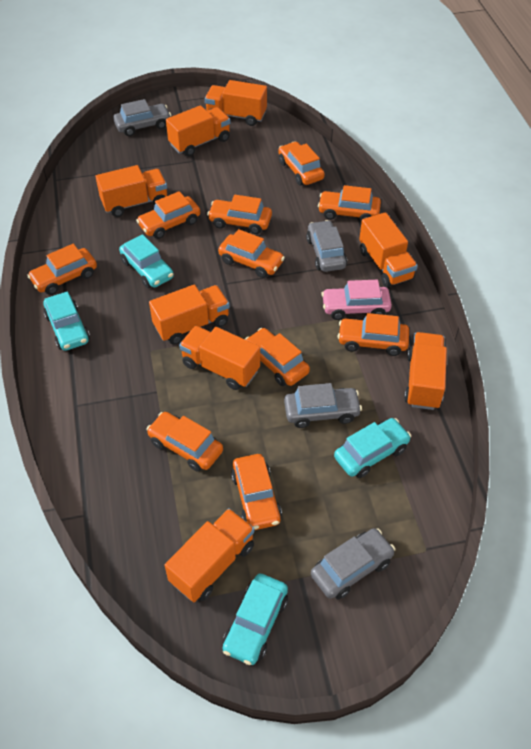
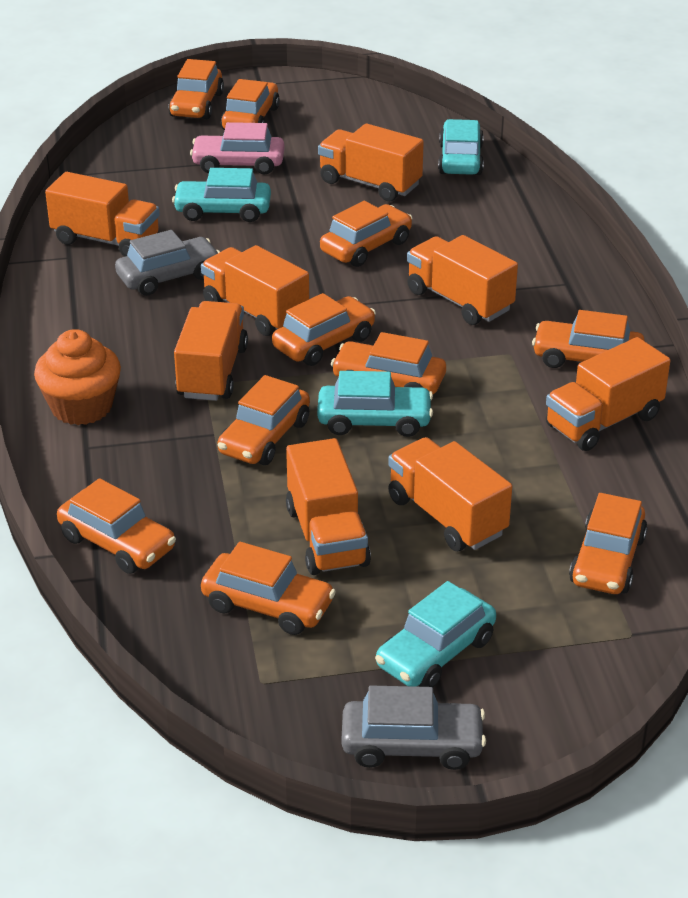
grey car: [113,99,171,136] [284,383,362,428] [306,220,347,272] [311,528,395,599] = 4 -> [115,230,220,296] [342,686,486,770] = 2
orange cupcake: none = 0 -> [34,329,121,425] = 1

